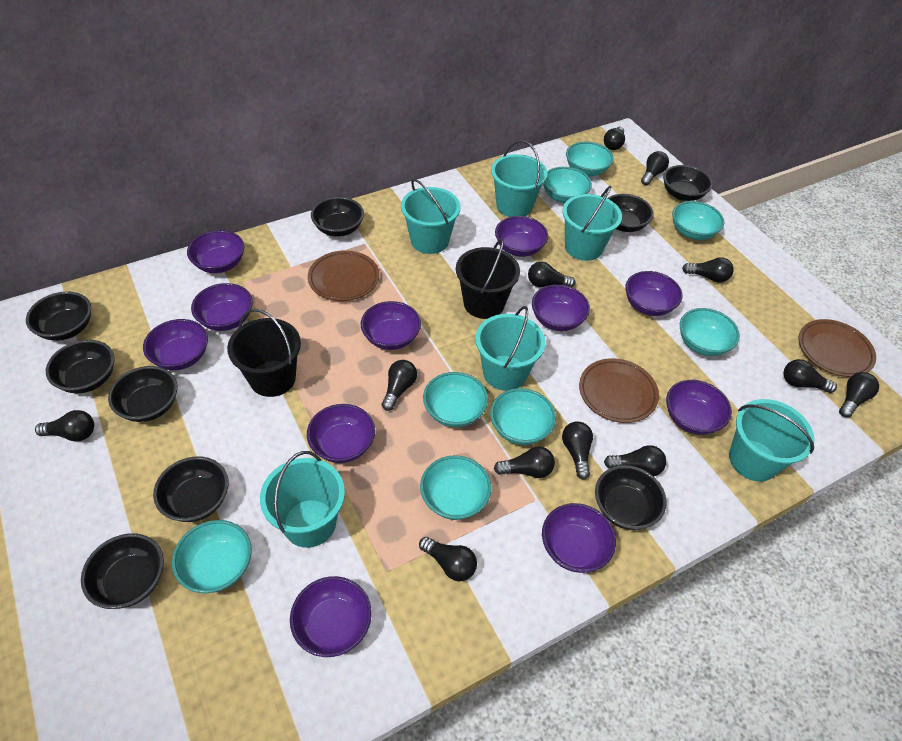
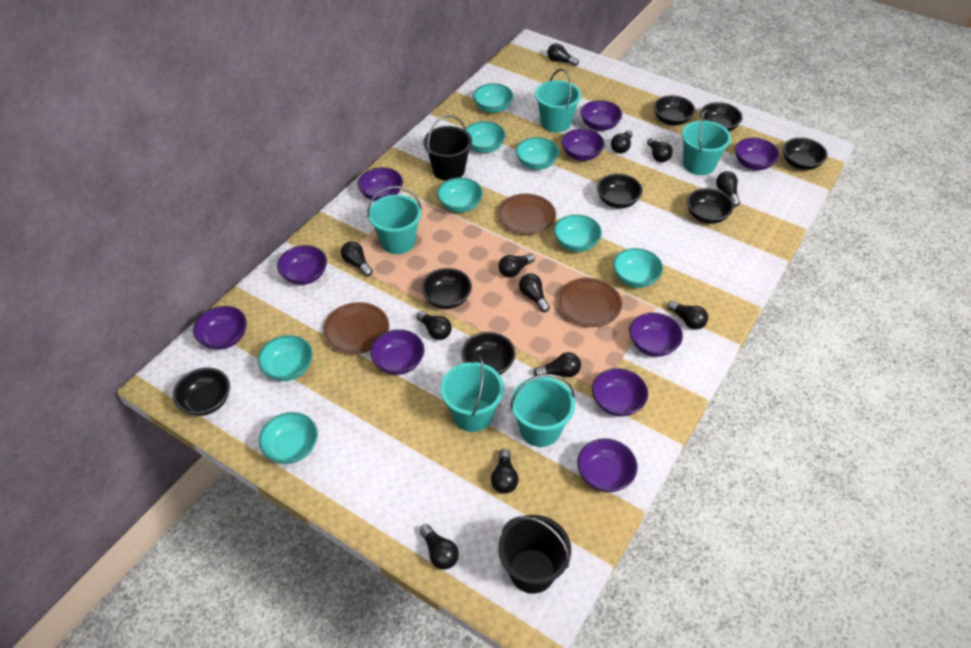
black bowl: [26,291,91,341] [46,340,115,393] [81,533,164,609] [108,366,177,422] [153,456,228,522] [311,197,364,237] [595,465,667,530] [607,194,654,232] [663,165,713,201] = 9 -> [173,367,230,416] [421,268,472,309] [462,332,516,375] [597,173,643,208] [653,95,695,126] [687,188,734,224] [700,102,743,132] [783,138,828,170] = 8
purple bowl: [143,319,208,370] [187,230,244,273] [191,283,253,331] [290,576,372,657] [307,404,375,463] [361,301,421,350] [495,216,548,257] [532,285,590,331] [542,503,616,573] [625,271,682,316] [666,380,732,435] = 11 -> [193,306,247,350] [277,245,327,285] [358,167,403,201] [370,329,425,375] [562,129,605,161] [577,438,637,493] [581,100,622,131] [592,368,648,417] [629,312,683,357] [735,138,780,170] = 10
turquoise bucket: [260,451,345,548] [401,179,461,254] [475,306,546,391] [491,140,547,217] [562,186,622,261] [729,399,814,481] = 6 -> [367,186,422,254] [441,356,504,432] [510,374,575,447] [535,69,581,132] [682,109,731,175] = 5

